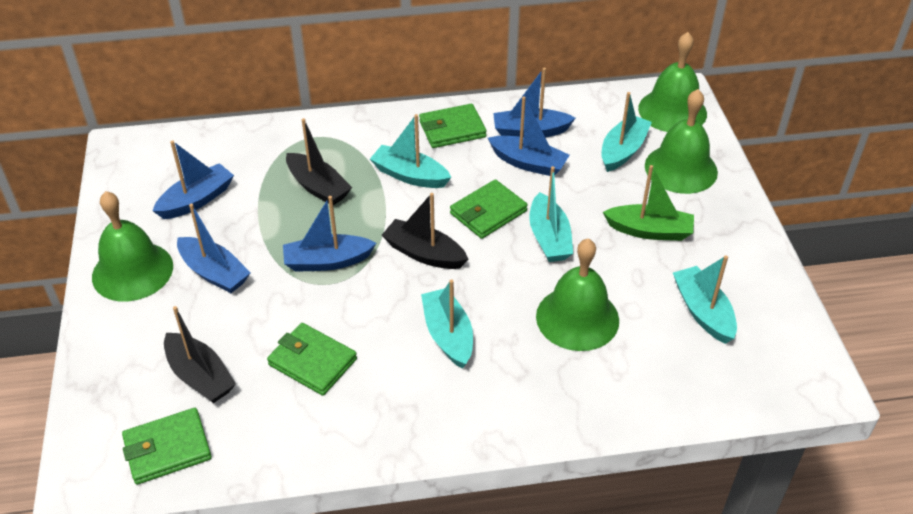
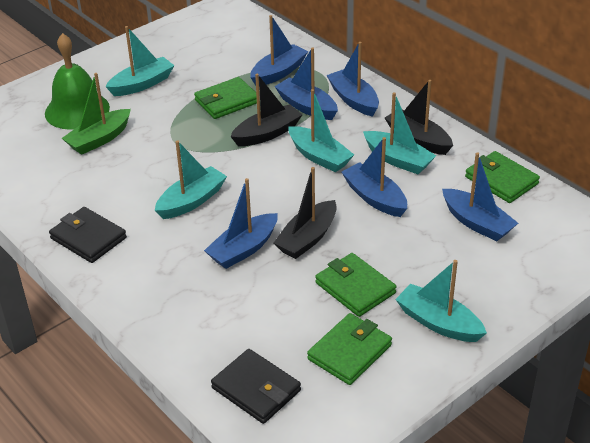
black wallet: none = 0 -> [49,207,127,263] [211,349,301,424] = 2
blue boat: [153,140,234,219] [177,204,251,293] [283,196,376,272] [488,96,570,176] [493,68,576,137] = 5 -> [204,178,278,269] [250,15,308,86] [274,48,338,120] [326,42,379,117] [342,137,407,217] [442,152,518,241] = 6
green bell: [92,191,173,302] [536,238,619,351] [638,32,707,132] [645,89,718,194] = 4 -> [45,33,110,130] = 1

